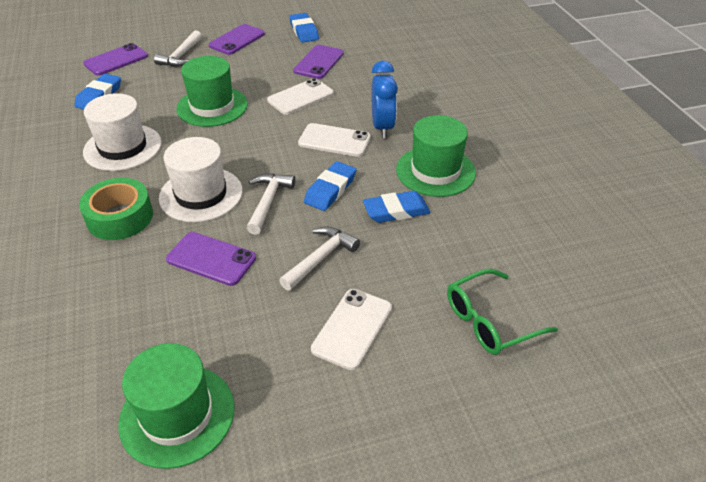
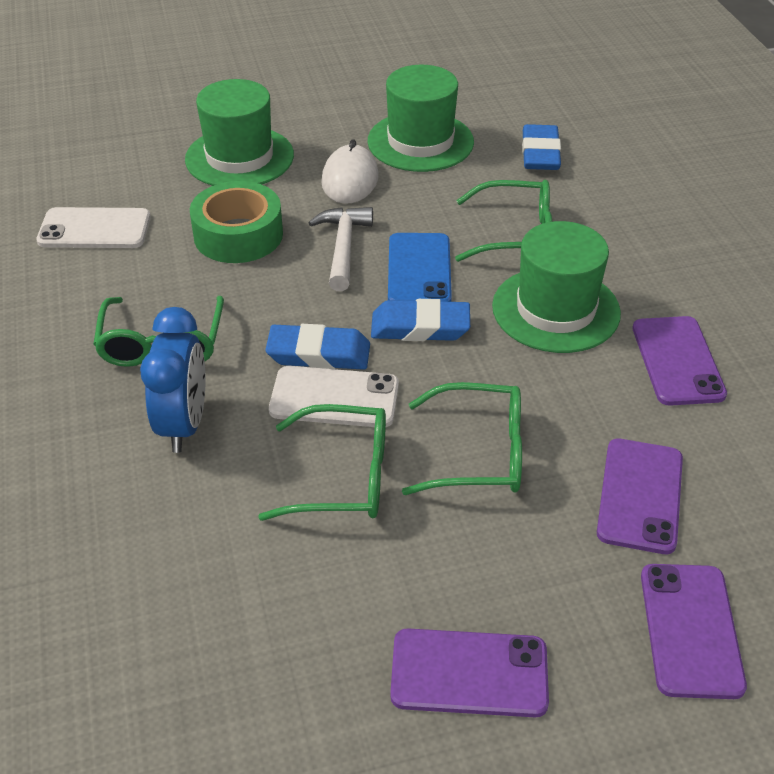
blue eraser: [74,74,121,109] [289,13,319,42] [304,161,356,211] [363,191,430,223] = 4 -> [265,324,370,370] [371,299,470,341] [522,124,561,170] = 3
blue phone: none = 0 -> [388,233,452,302] = 1
green glasses: [447,269,558,355] = 1 -> [93,296,224,367] [258,404,386,521] [402,382,522,495] [455,180,552,262] = 4
white hammer: [154,30,202,67] [247,173,295,235] [279,226,360,290] = 3 -> [309,207,373,291] = 1
white hat: [83,93,162,171] [159,137,243,222] = 2 -> none = 0
white mouse: none = 0 -> [321,139,379,204] = 1
white phone: [267,78,334,115] [298,123,371,157] [311,289,392,370] = 3 -> [36,207,151,248] [269,366,399,427] = 2

